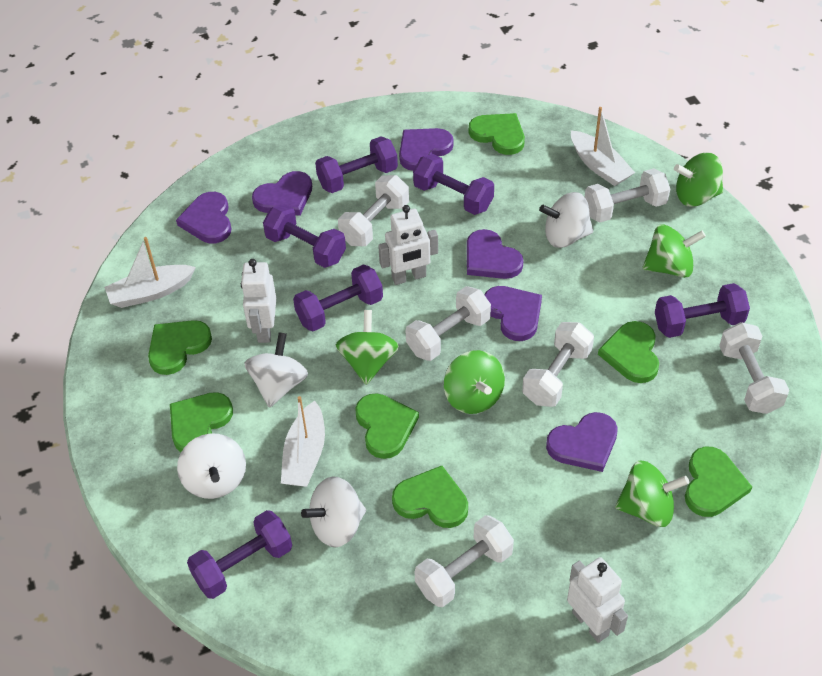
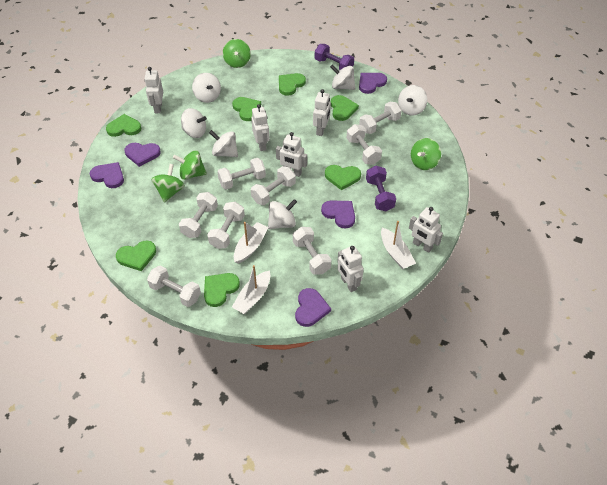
green spinning top: [336,310,399,385] [444,350,505,414] [615,460,689,527] [643,224,706,278] [674,153,723,207] = 5 -> [152,164,185,203] [173,150,207,180] [223,39,251,68] [411,138,441,170] = 4
purple dumbbell: [187,510,292,599] [263,204,346,268] [293,264,383,331] [315,136,398,193] [413,154,494,215] [655,283,750,338] = 6 -> [315,44,354,71] [366,165,396,211] = 2
purple heart: [176,192,231,243] [252,171,312,216] [399,128,454,171] [467,229,523,279] [484,286,542,341] [546,412,618,472] = 6 -> [90,162,124,188] [124,143,161,167] [295,288,331,327] [321,201,355,228] [359,73,387,94] = 5
white dumbbell: [338,175,409,246] [406,286,491,361] [415,515,514,607] [522,322,594,407] [585,168,670,223] [719,322,789,414] = 6 -> [147,265,201,307] [179,192,218,238] [207,202,245,249] [217,158,266,190] [251,166,296,205] [293,227,331,275] [347,124,382,165] [359,102,402,134] = 8
white robot: [241,259,276,343] [378,205,438,285] [567,557,628,643] = 3 -> [144,67,163,113] [251,104,269,151] [276,132,307,177] [313,89,331,136] [337,245,364,292] [409,207,443,253] = 6
white spinning top: [177,433,246,499] [244,332,308,408] [301,476,366,547] [539,192,593,248] = 4 -> [181,108,207,138] [192,73,221,103] [209,130,238,157] [268,199,297,229] [330,65,355,90] [398,85,427,116] = 6

